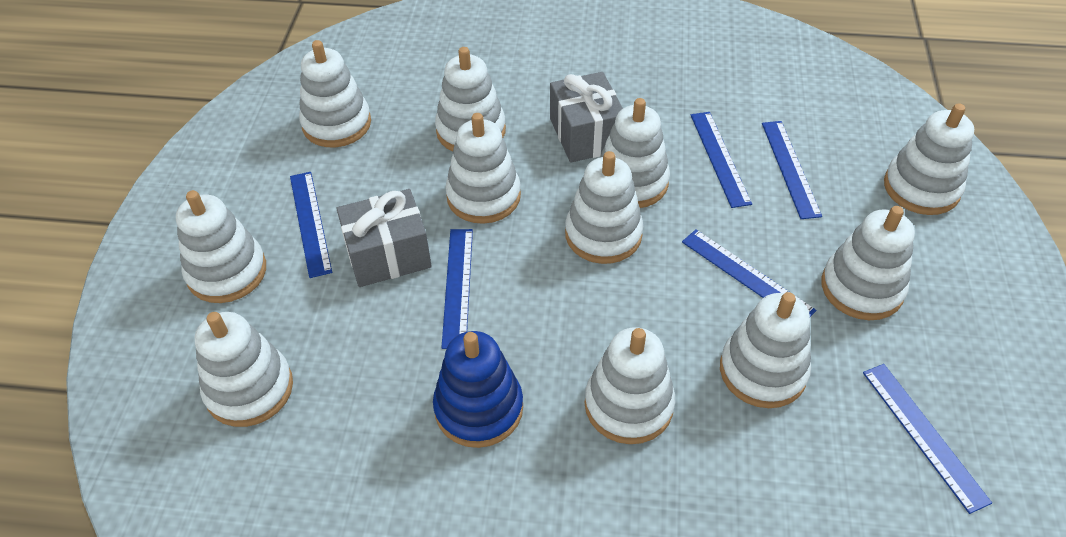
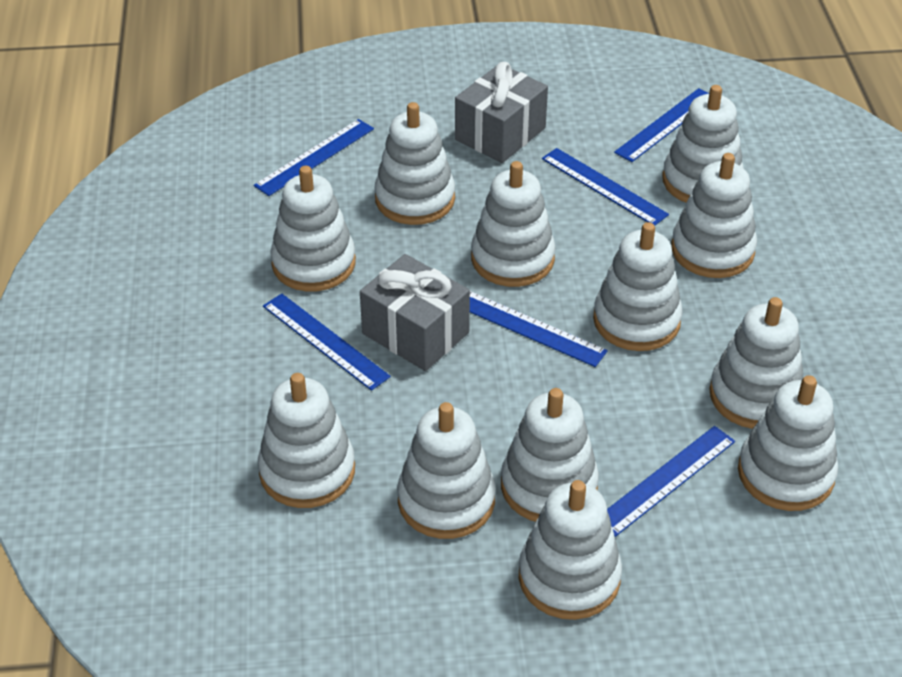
blue stacking toy: [433,331,523,448] = 1 -> none = 0
white stacking toy: [176,190,266,303] [195,312,293,427] [299,40,371,147] [435,47,506,151] [445,113,521,224] [565,151,643,264] [584,327,675,444] [601,98,670,208] [720,292,811,408] [821,206,915,320] [884,103,974,215] = 11 -> [258,373,355,508] [270,166,356,291] [374,102,455,225] [397,402,496,539] [471,161,556,287] [501,388,599,522] [519,480,622,620] [593,222,683,351] [662,85,744,203] [671,153,757,278] [709,297,803,429] [738,375,838,511] = 12

